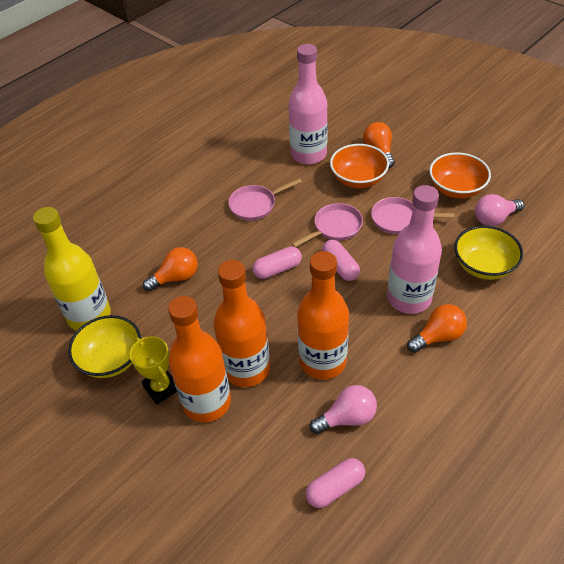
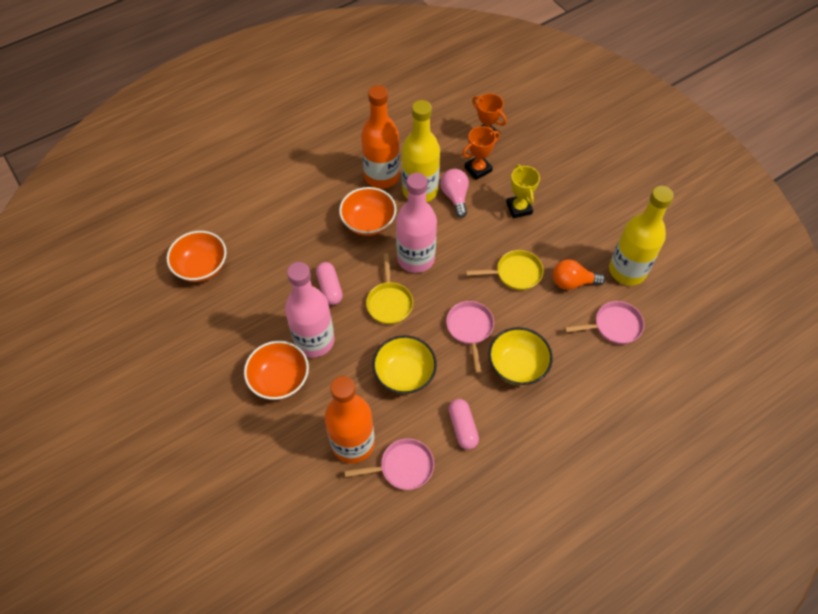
orange bottle: [168,296,231,422] [214,260,270,387] [297,251,349,380] = 3 -> [325,376,375,463] [361,85,400,189] = 2
orange bowl: [330,144,389,188] [429,152,491,199] = 2 -> [167,231,227,282] [244,341,309,400] [339,187,397,236] = 3
orange light bulb: [143,247,198,291] [363,122,395,168] [407,304,467,353] = 3 -> [553,259,605,290] = 1
orange trophy: none = 0 -> [462,126,500,180] [472,93,507,137] = 2
pink capsule: [253,247,302,279] [305,458,365,508] [322,240,360,281] = 3 -> [316,262,343,305] [448,399,479,450] = 2
pink light bulb: [310,385,377,434] [475,194,524,226] = 2 -> [440,169,469,218] = 1
yellow bottle: [33,207,111,331] = 1 -> [402,100,440,202] [609,186,674,285] = 2
yellow pan: none = 0 -> [366,253,413,324] [466,250,544,290] = 2

